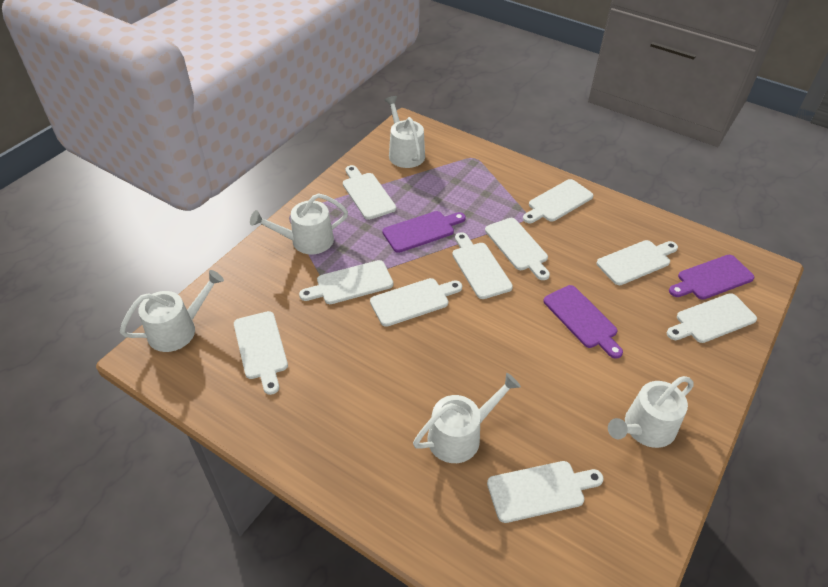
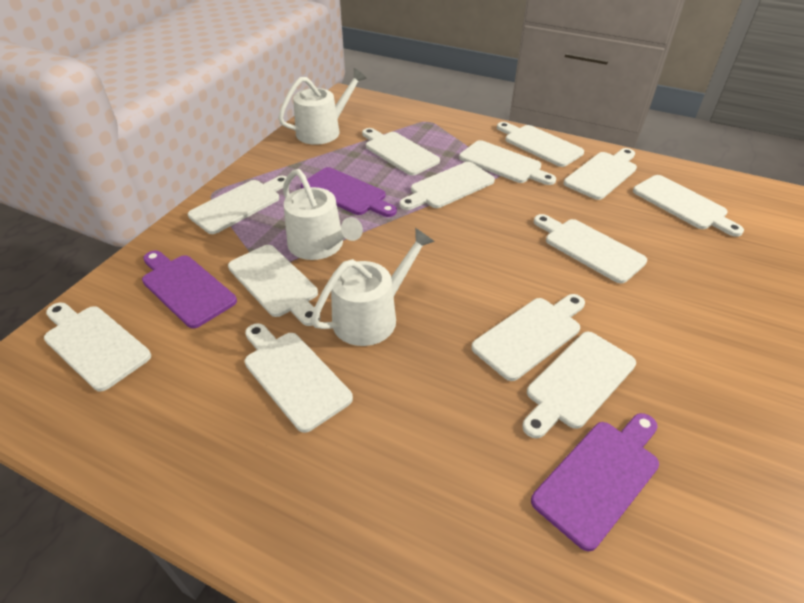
white cutting board: [234,311,288,395] [299,260,393,304] [343,165,396,220] [370,278,462,327] [452,232,513,299] [485,218,550,280] [487,461,604,523] [523,179,593,223] [597,240,678,285] [667,293,757,343] = 10 -> [44,303,151,392] [188,176,287,234] [228,245,320,326] [245,323,353,433] [362,128,440,176] [400,162,495,210] [459,140,556,185] [471,294,585,381] [497,122,584,167] [522,332,636,439] [534,214,647,283] [564,148,637,200] [633,175,744,237] = 13
white watering can: [120,270,224,352] [250,193,348,254] [385,96,425,168] [413,373,521,463] [608,376,694,448] = 5 -> [278,68,367,145] [283,169,363,260] [311,228,435,346] = 3

